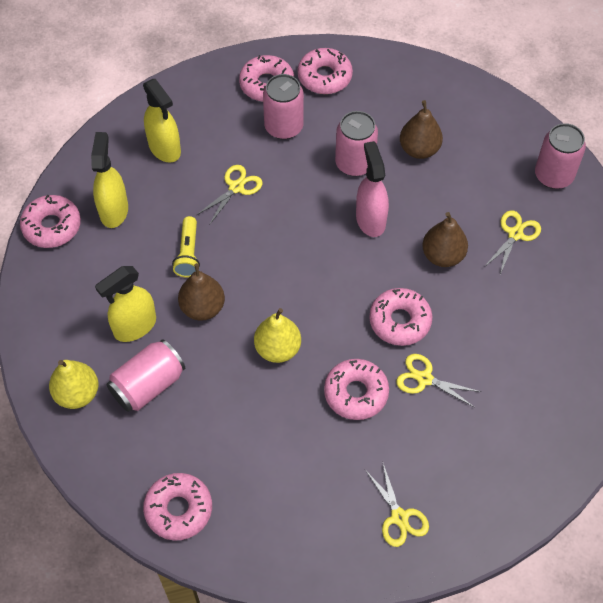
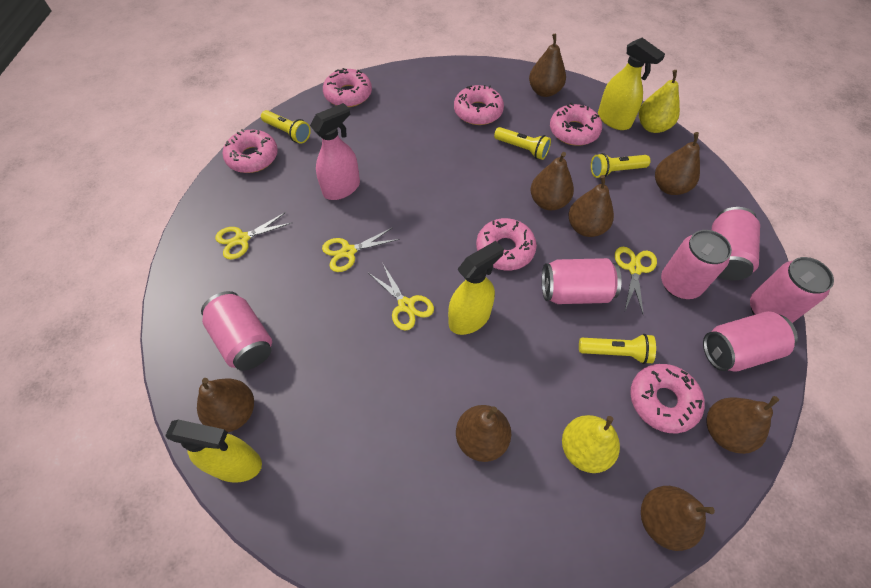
brown pear: [178,263,225,321] [400,100,443,159] [422,212,468,267] = 3 -> [197,378,254,432] [456,405,511,462] [529,34,566,97] [530,152,574,210] [568,175,614,237] [641,486,715,551] [655,132,700,195] [706,396,779,454] = 8
pink can: [106,339,185,412] [263,74,304,140] [335,111,378,177] [535,123,586,189] = 4 -> [201,291,272,371] [542,258,622,304] [661,230,732,299] [703,311,798,372] [712,207,760,280] [750,257,834,323] = 6
yellow flashlight: [172,216,200,277] = 1 -> [261,110,311,144] [494,127,551,160] [579,334,656,364] [591,153,651,178] = 4

